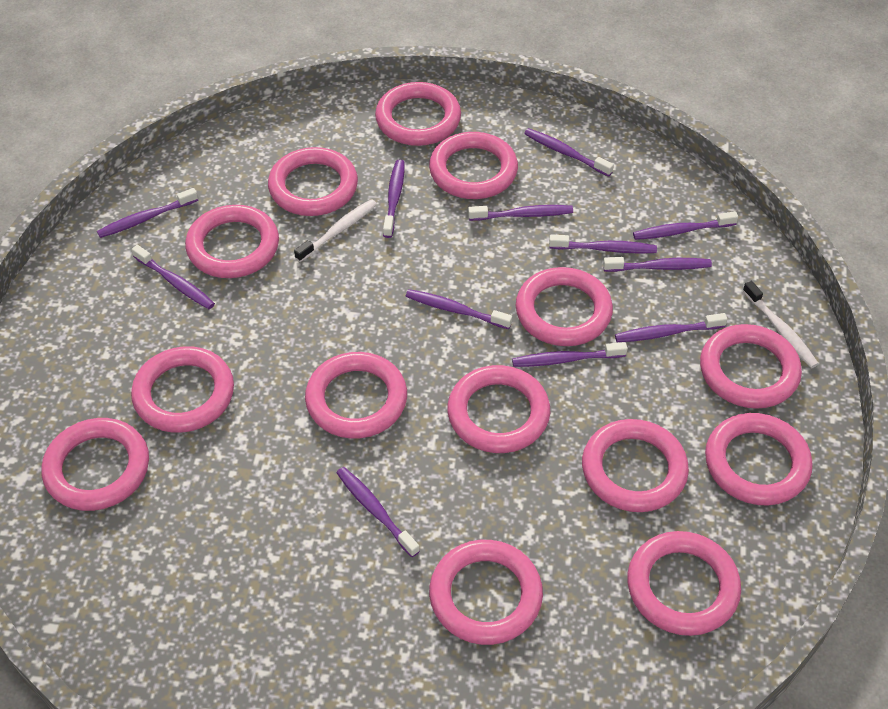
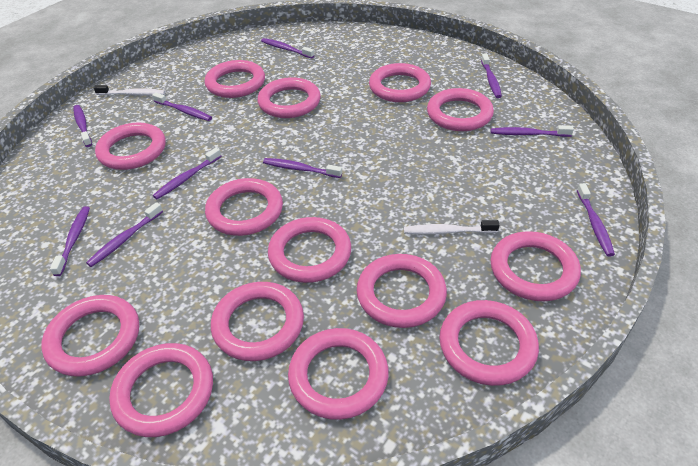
purple toothbrush: [97,188,198,238] [132,245,215,309] [336,467,420,557] [383,160,404,238] [406,289,512,329] [468,205,573,221] [512,342,628,367] [524,128,614,177] [549,234,657,254] [603,257,712,272] [615,313,727,342] [633,211,738,240] = 12 -> [50,206,90,276] [73,105,92,147] [86,202,163,267] [152,92,212,121] [153,148,221,199] [261,38,315,59] [263,158,342,178] [481,53,502,98] [491,125,574,137] [577,183,615,256] = 10

